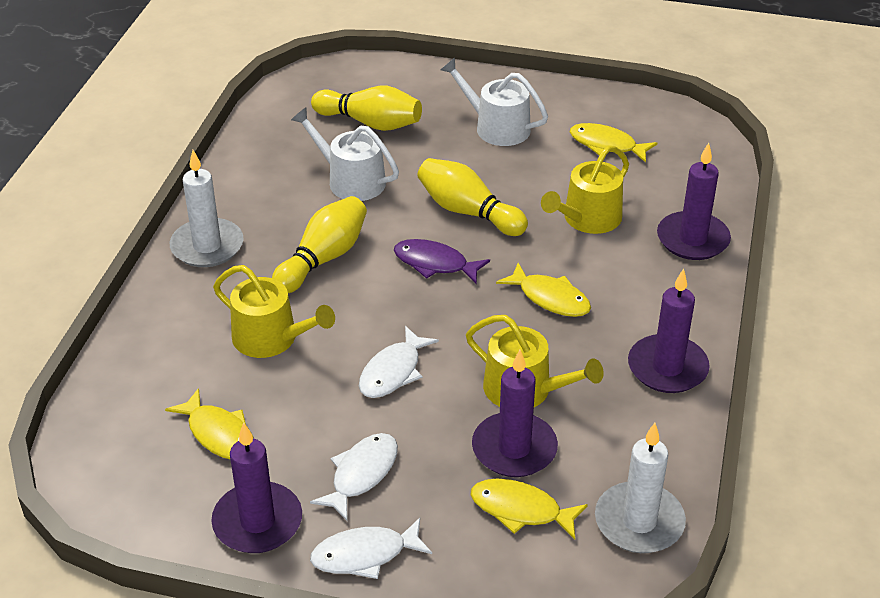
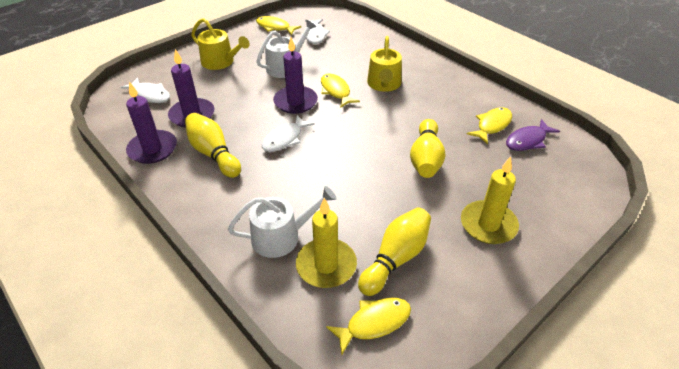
purple candle: [211,422,302,553] [472,350,558,477] [628,269,710,393] [657,143,731,260] = 4 -> [126,81,177,164] [168,49,215,127] [273,37,318,114] = 3
white candle: [170,150,244,267] [595,423,686,553] = 2 -> none = 0
yellow candle: none = 0 -> [296,198,357,288] [461,156,519,244] = 2
yellow watering can: [213,265,335,358] [466,315,604,407] [541,145,629,234] = 3 -> [191,18,250,70] [367,36,402,92] = 2

